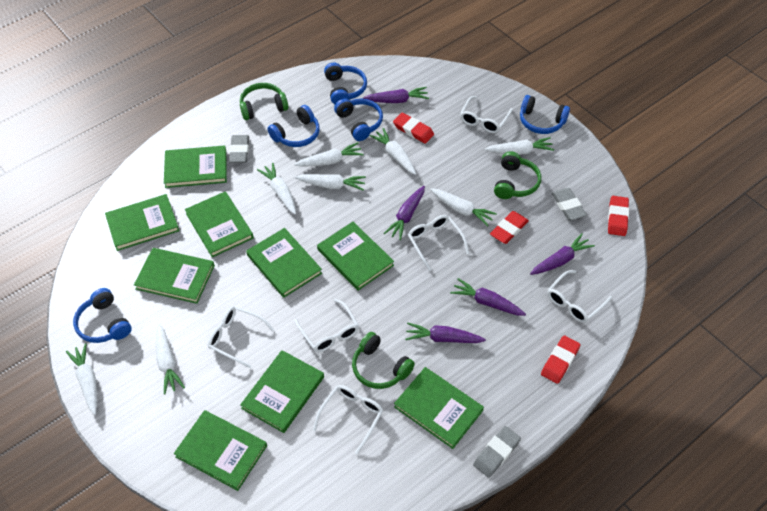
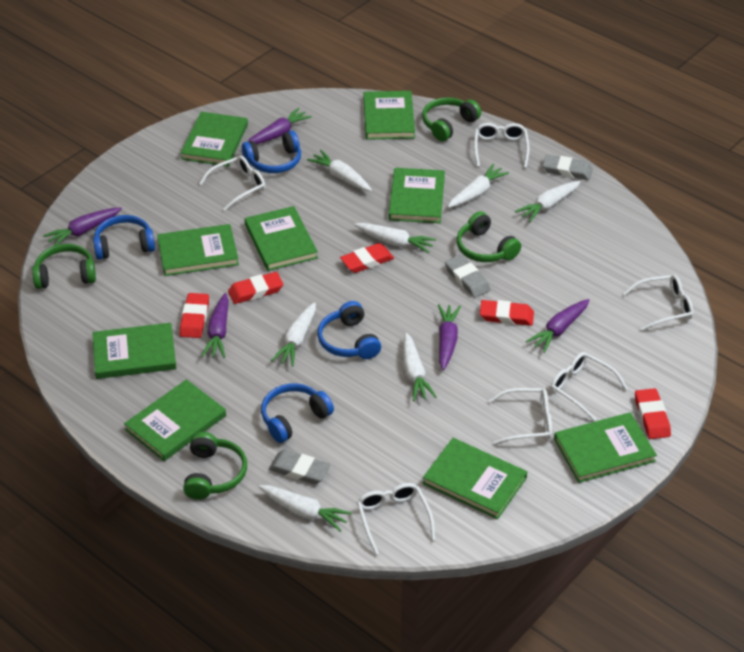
blue headphones: [73,288,132,343] [267,105,320,147] [324,63,367,105] [334,98,383,141] [520,95,570,134] = 5 -> [93,215,155,260] [242,131,301,173] [261,383,334,443] [317,301,381,359] = 4
green headphones: [240,83,288,120] [352,332,415,389] [494,151,541,199] = 3 -> [32,244,96,289] [183,432,247,500] [422,97,481,141] [457,211,521,262] = 4
red eraser: [393,113,434,144] [490,211,529,244] [541,335,580,384] [608,196,629,236] = 4 -> [180,293,209,338] [228,272,283,304] [340,243,394,273] [480,300,534,326] [635,388,671,439] = 5
white carrot: [66,343,97,415] [156,324,185,395] [257,163,296,214] [294,142,363,166] [295,174,366,191] [369,128,416,175] [430,188,497,226] [485,137,554,155] = 8 -> [259,485,352,532] [271,302,316,367] [307,150,372,191] [354,223,436,253] [403,333,437,401] [448,164,509,208] [515,181,580,222] = 7

